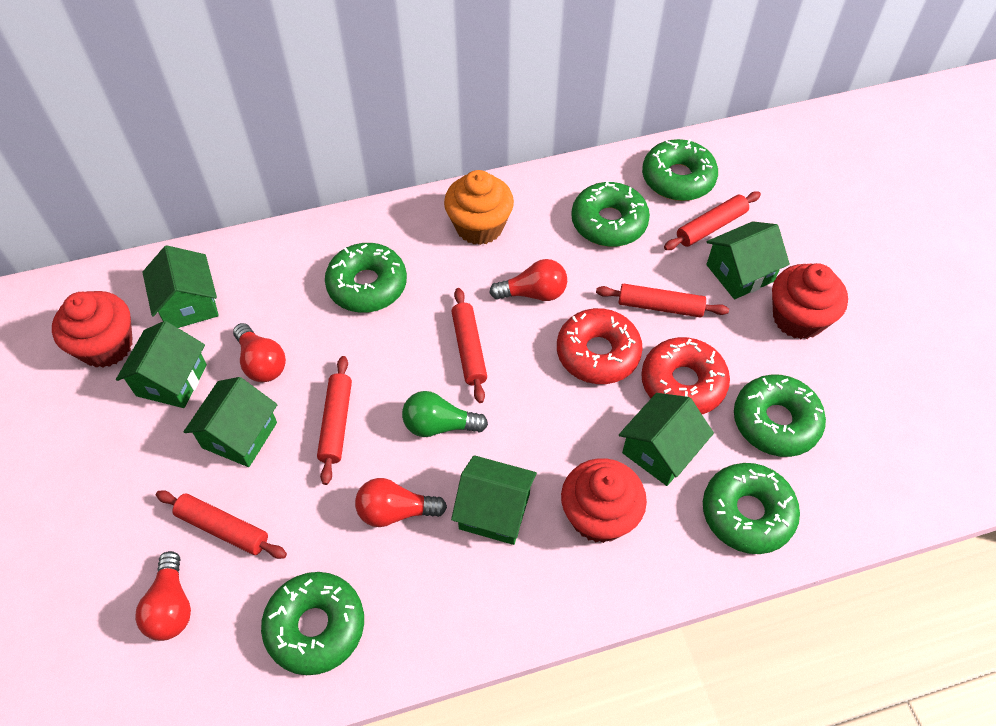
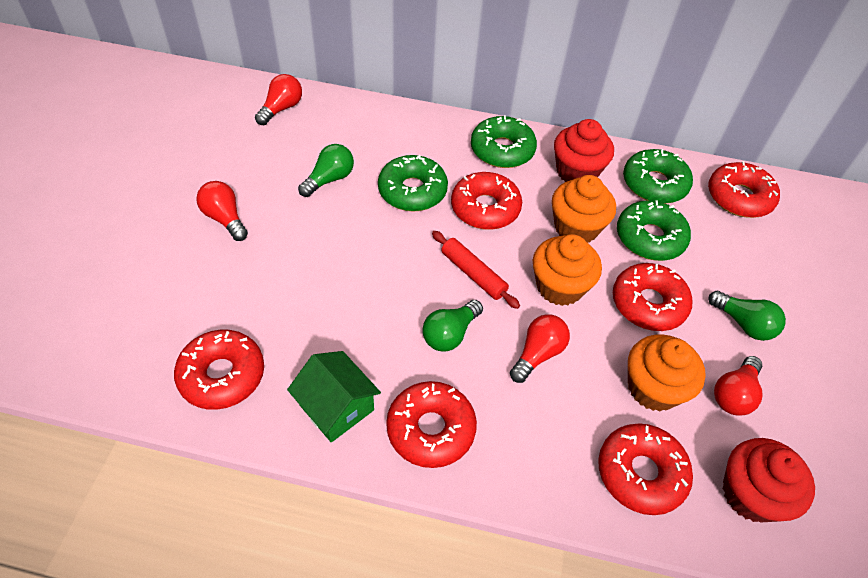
green donut: [261,572,364,675] [325,243,407,313] [571,182,650,247] [642,139,718,201] [703,463,800,554] [734,374,826,457] = 6 -> [378,155,448,212] [471,115,537,168] [617,200,691,261] [623,149,693,204] = 4
green house: [116,321,207,408] [142,245,219,328] [184,377,278,467] [451,455,537,545] [619,393,714,486] [706,221,790,299] = 6 -> [287,351,381,443] = 1
green light bulb: [402,391,488,437] = 1 -> [298,144,354,197] [422,300,483,352] [708,291,786,341] = 3
orange cupcake: [444,170,514,245] = 1 -> [533,234,602,306] [552,175,616,243] [628,334,706,412] = 3
red cupcake: [52,291,133,368] [561,458,647,543] [772,263,848,339] = 3 -> [554,119,614,182] [723,438,815,522] = 2
red donut: [557,308,643,384] [641,337,730,414] = 2 -> [174,330,264,410] [386,381,477,468] [451,172,522,230] [598,423,693,515] [613,263,692,331] [708,161,780,218] = 6
red rolling pin: [156,491,287,559] [317,356,352,485] [451,288,487,403] [596,284,729,318] [664,192,761,250] = 5 -> [432,231,520,309] = 1

